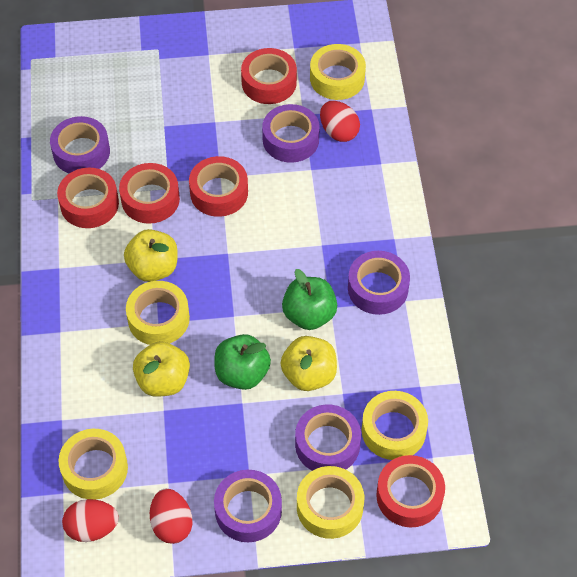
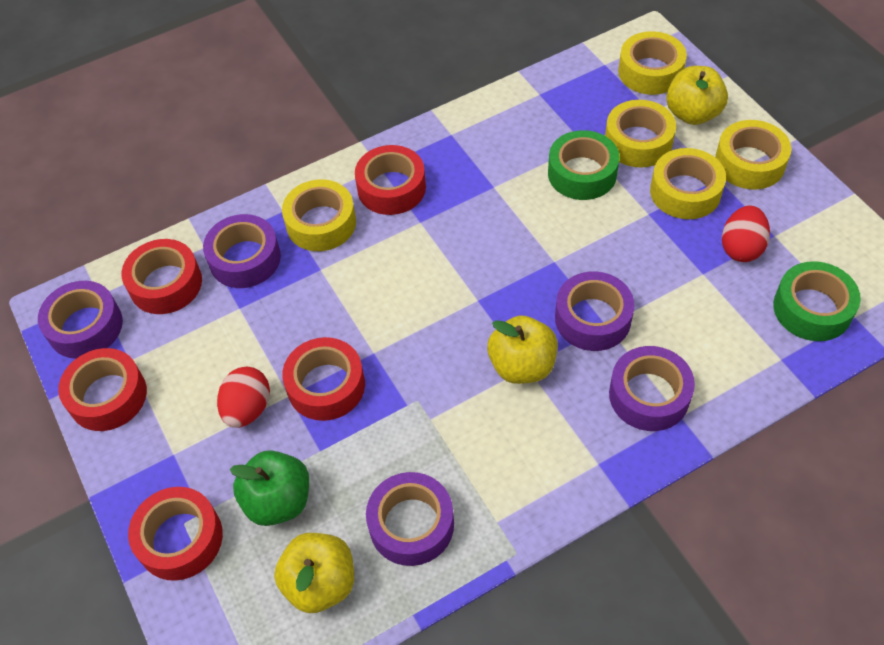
green apple: [214,334,271,390] [282,269,337,330] = 2 -> [230,450,309,526] = 1
green tape: none = 0 -> [548,130,619,200] [773,261,861,341] = 2
red egg: [62,499,119,542] [150,488,192,544] [320,101,360,142] = 3 -> [217,367,270,428] [722,205,770,262] = 2

